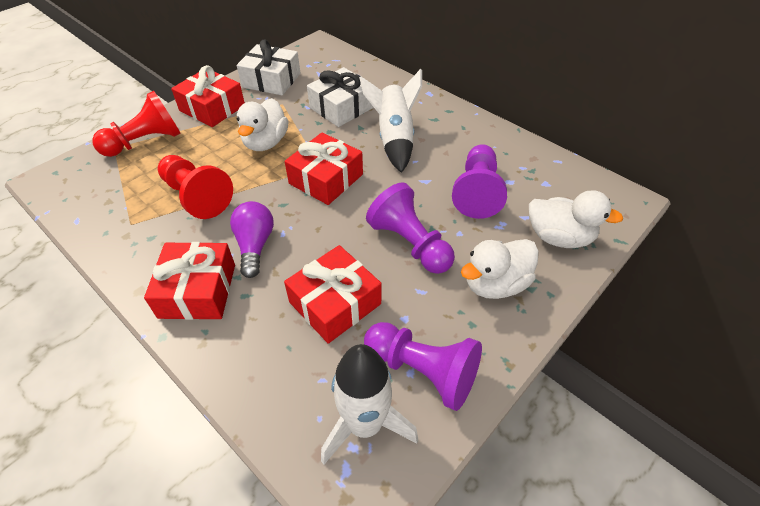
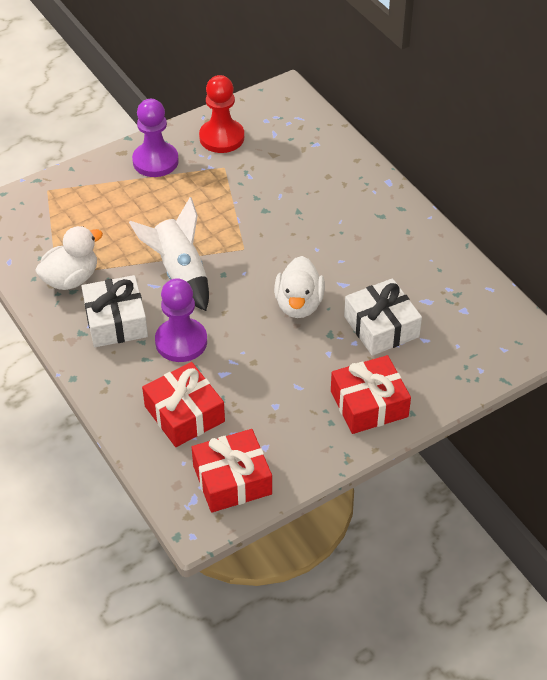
purple light bulb: [230,201,274,278] = 1 -> none = 0
purple pawn: [364,322,482,411] [366,182,455,274] [452,144,507,219] = 3 -> [132,99,179,177] [155,278,207,362] = 2
red gift: [144,242,235,320] [171,65,245,127] [284,245,381,344] [285,132,363,205] = 4 -> [142,362,225,447] [192,429,272,512] [331,355,411,434] = 3
red pawn: [92,91,181,157] [158,155,233,219] = 2 -> [199,75,244,153] = 1
white duck: [237,98,288,151] [461,239,539,299] [529,190,623,248] = 3 -> [35,226,103,290] [274,256,325,318] = 2
white rocket: [321,344,418,464] [360,69,422,173] = 2 -> [129,197,209,311] = 1

